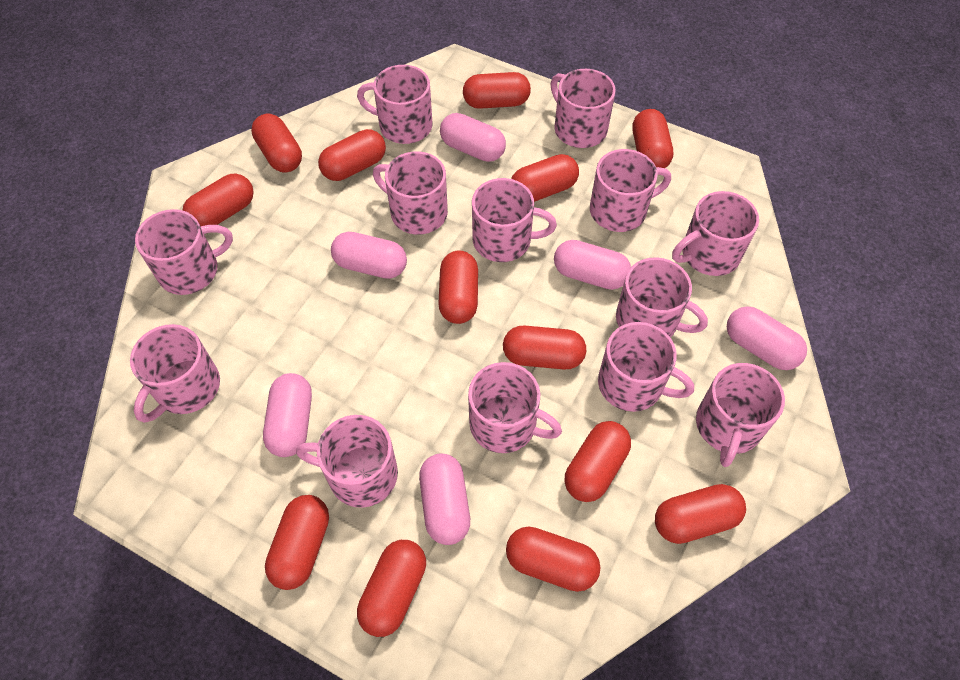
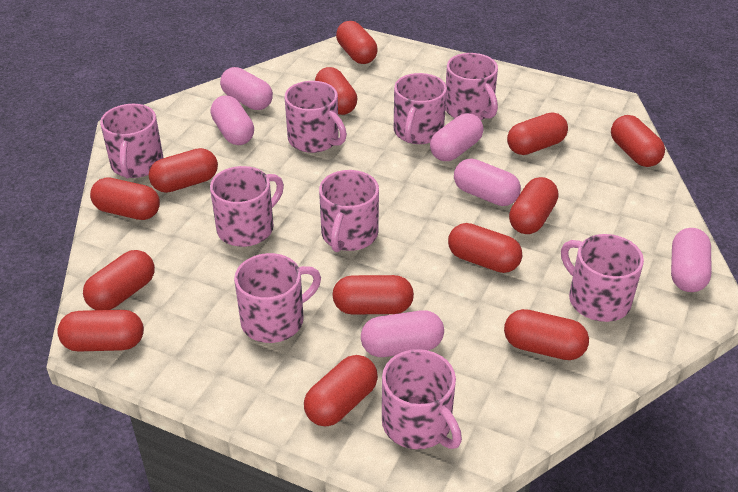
pink mug: [130,324,220,423] [135,209,233,295] [296,415,398,508] [357,65,433,144] [373,151,448,235] [468,362,562,453] [472,178,557,262] [551,69,616,148] [590,149,671,232] [598,322,694,412] [616,257,708,337] [672,191,759,276] [696,363,785,467] = 13 -> [100,104,163,178] [210,166,284,247] [234,253,321,343] [285,81,347,153] [319,170,379,252] [382,349,462,449] [394,73,447,144] [445,53,498,120] [561,234,644,322] = 9

